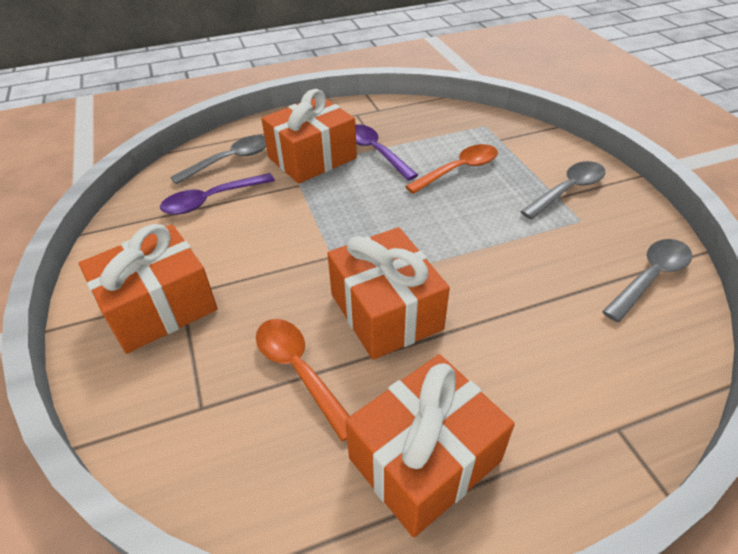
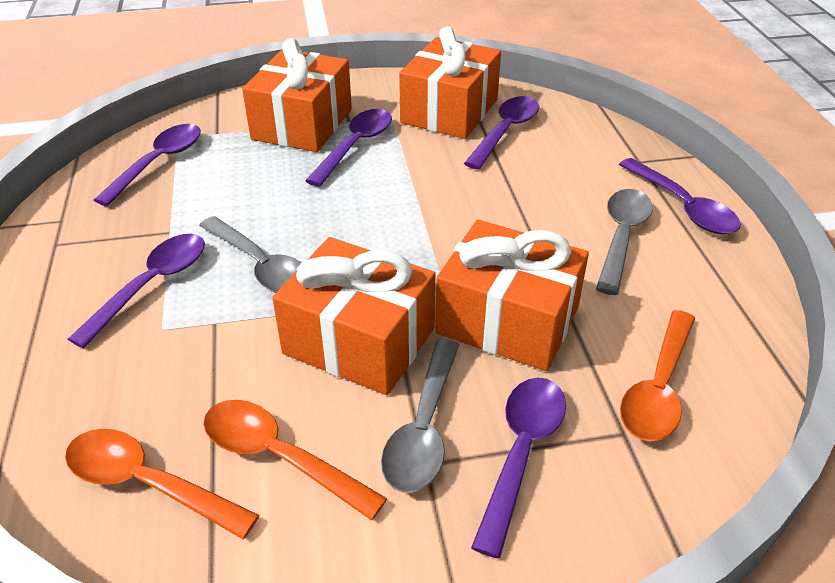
orange spoon: [256,319,350,442] [405,144,498,194] = 2 -> [65,429,259,539] [203,400,387,520] [620,310,695,442] = 3
purple spoon: [160,173,275,215] [355,124,418,181] = 2 -> [68,234,205,348] [94,124,201,206] [305,109,392,187] [464,96,539,169] [471,378,566,558] [619,158,741,234] = 6

